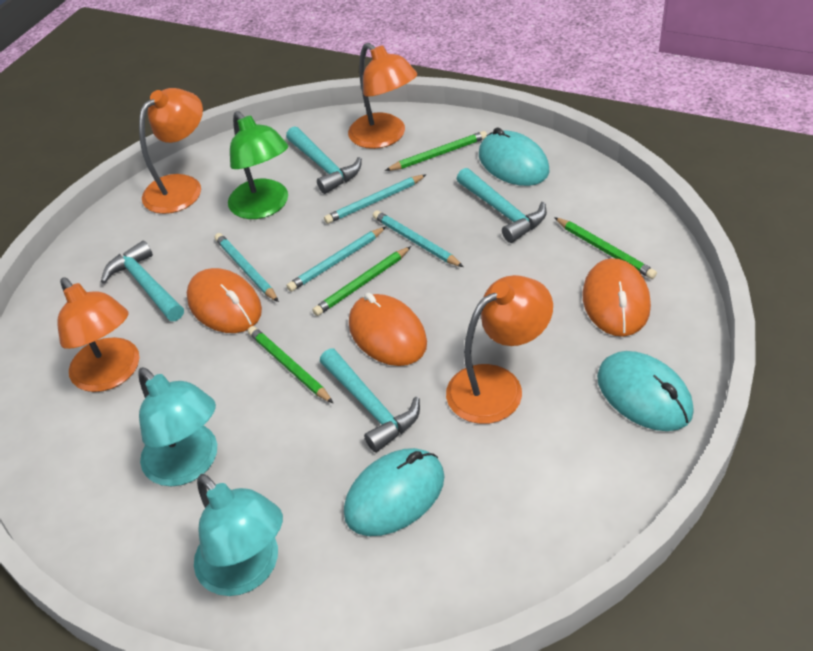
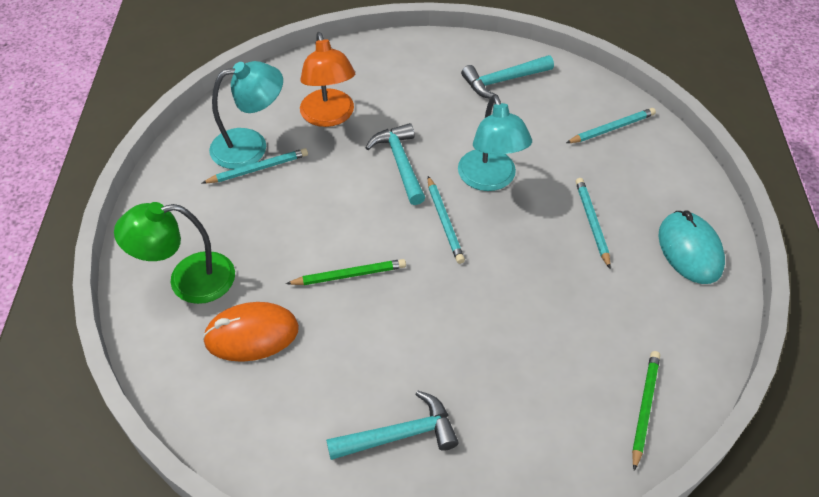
green pencil: [248,326,333,403] [312,246,411,316] [385,131,487,171] [554,217,657,279] = 4 -> [286,259,406,285] [632,351,660,471] = 2
orange lamp: [57,277,139,392] [139,88,203,214] [348,43,417,149] [446,275,553,424] = 4 -> [300,32,355,127] = 1
orange mouse: [187,268,262,333] [349,293,427,366] [582,258,651,337] = 3 -> [202,302,299,362] = 1
turquoise hammer: [101,241,184,321] [286,126,362,194] [320,349,420,452] [457,168,547,243] = 4 -> [326,390,459,460] [366,123,425,205] [461,55,554,99] = 3
turquoise mouse: [344,448,445,536] [479,127,550,186] [597,351,694,431] = 3 -> [658,210,725,284] = 1

